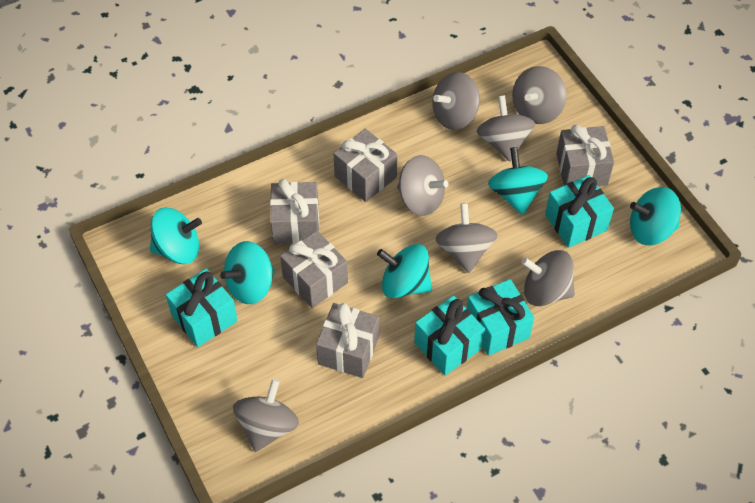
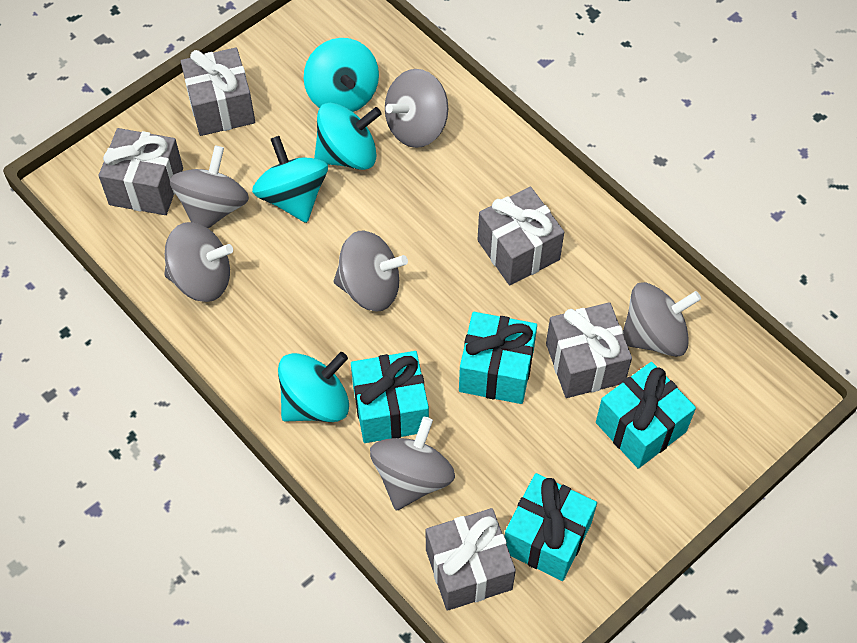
grey spinning top: [233,379,299,452] [397,155,449,216] [432,72,480,130] [435,203,497,273] [476,95,535,162] [512,66,567,124] [521,250,575,306] = 7 -> [164,222,233,302] [169,146,249,229] [334,231,408,312] [370,417,455,510] [385,69,448,148] [623,282,701,357] = 6
turquoise spinning top: [150,208,202,264] [220,241,274,304] [377,244,432,298] [488,147,548,215] [630,187,681,245] = 5 -> [252,136,328,223] [278,352,349,422] [304,38,379,112] [314,103,382,170] = 4

